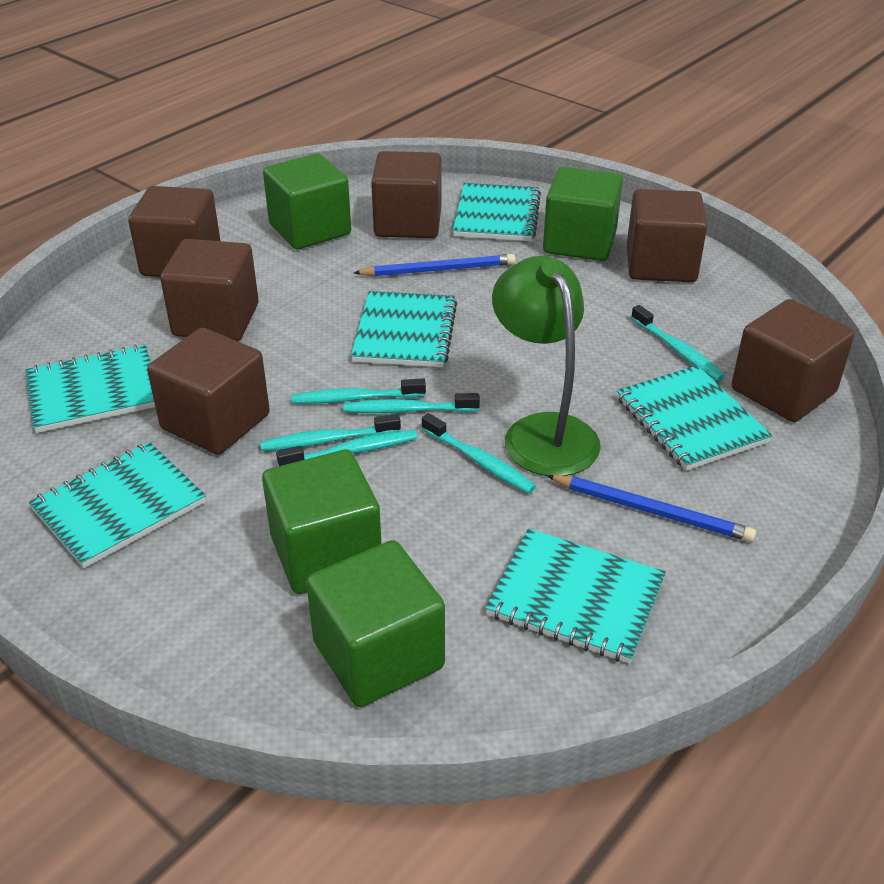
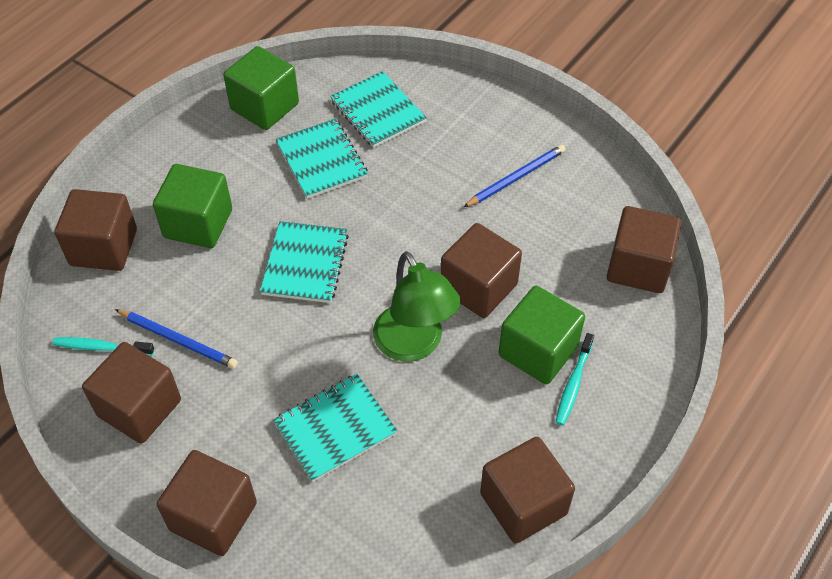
green cube: [262,450,381,594] [263,153,351,250] [306,540,445,707] [543,167,623,261] = 4 -> [153,164,232,248] [223,46,299,130] [498,286,585,384] = 3
turquoise notebook: [25,345,155,433] [29,442,206,568] [351,291,457,367] [453,183,541,241] [485,528,666,664] [617,365,772,471] = 6 -> [260,221,349,303] [273,374,398,482] [275,119,368,199] [330,71,427,148] = 4
turquoise toothbrush: [260,414,401,451] [276,430,417,466] [291,378,426,404] [343,393,480,413] [421,413,536,493] [631,305,725,381] = 6 -> [52,337,155,355] [556,333,594,425] = 2

